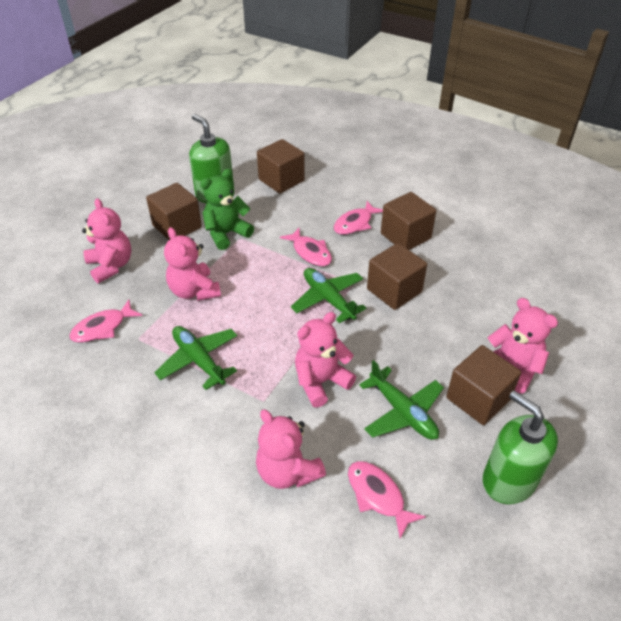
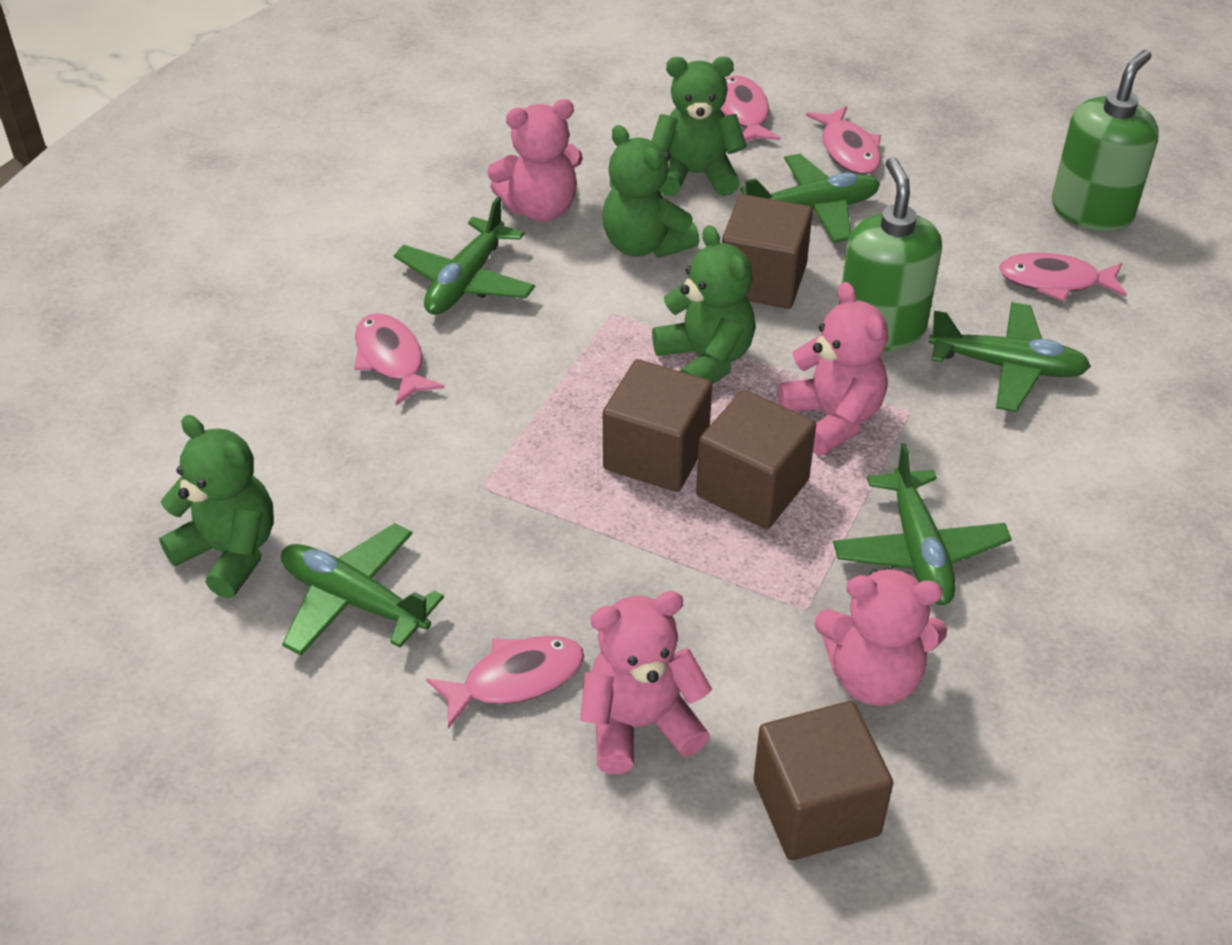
brown cube: [146,183,202,240] [257,139,305,193] [367,243,427,310] [381,192,436,250] [446,345,521,425] = 5 -> [603,359,712,492] [696,390,816,529] [722,194,813,309] [753,701,893,861] = 4
green plane: [154,326,237,390] [291,268,366,323] [359,360,444,440] = 3 -> [281,523,444,655] [394,196,535,315] [741,154,880,243] [833,443,1012,605] [928,302,1091,412] = 5
green teddy bear: [200,169,254,250] = 1 -> [159,415,274,599] [602,125,699,258] [652,57,747,196] [652,225,755,384] = 4
pink fish: [69,300,142,343] [280,228,332,266] [334,201,383,235] [348,461,426,539] = 4 -> [354,313,444,405] [426,636,584,729] [720,76,780,142] [806,106,881,174] [999,253,1127,302] = 5
pink teddy bear: [82,198,131,283] [164,227,221,301] [256,409,326,489] [295,312,356,407] [487,298,558,393] = 5 -> [487,99,583,221] [580,591,712,774] [778,282,888,456] [815,567,947,706] = 4

